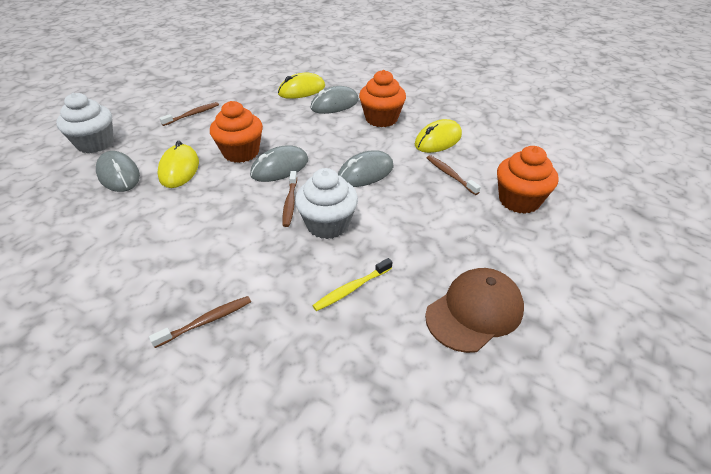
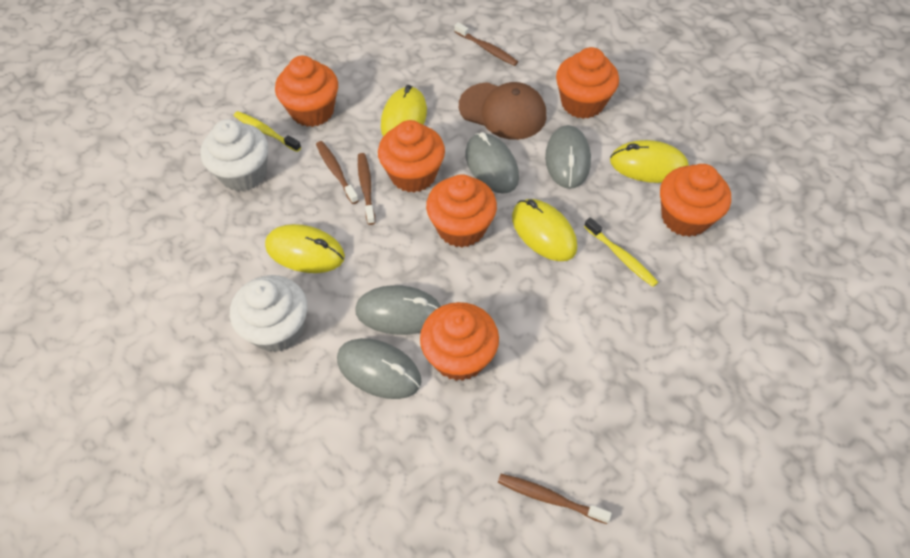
orange cupcake: [210,101,263,163] [359,70,406,127] [497,146,558,214] = 3 -> [275,56,338,127] [378,120,445,192] [420,302,499,381] [426,174,497,248] [556,47,619,119] [660,164,731,237] = 6
yellow mouse: [158,141,199,188] [278,73,325,99] [415,119,462,153] = 3 -> [265,224,345,273] [381,85,427,136] [512,199,577,261] [610,140,689,183] = 4
yellow toothbrush: [312,258,392,311] = 1 -> [234,111,301,152] [584,218,658,287] = 2

